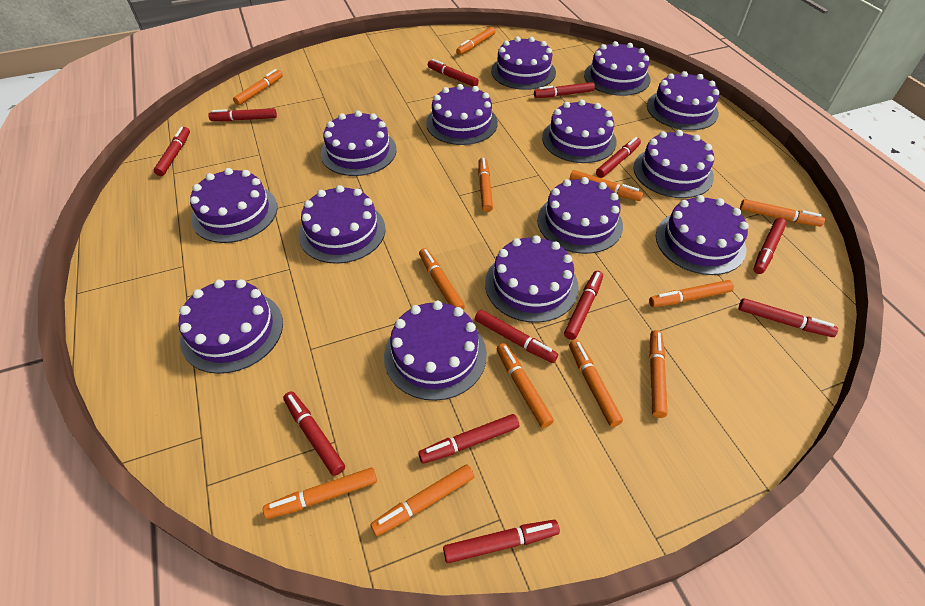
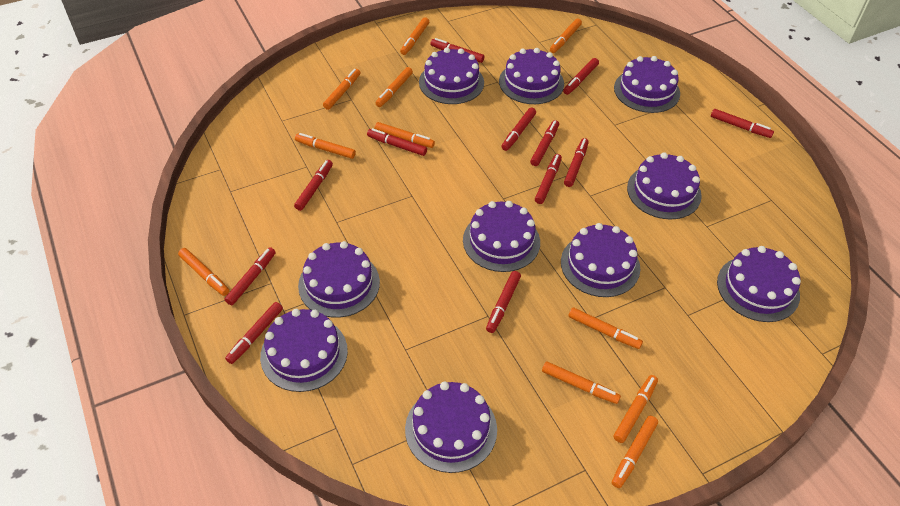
orange marker: [233,69,283,106] [263,467,377,519] [370,464,474,536] [419,248,465,310] [456,27,496,55] [478,158,493,212] [497,343,554,428] [569,340,623,427] [570,170,643,201] [649,280,734,307] [649,330,668,418] [740,199,825,227] = 12 -> [178,248,229,296] [295,133,356,159] [323,69,360,110] [375,122,435,148] [376,67,413,107] [400,17,429,55] [542,362,621,404] [550,19,582,53] [568,307,643,349] [612,416,658,488] [613,375,658,443] = 11
purple cake: [179,279,283,374] [190,168,278,243] [299,185,385,264] [321,111,397,176] [384,301,487,401] [426,84,498,145] [485,235,579,323] [491,36,556,90] [537,177,623,254] [542,99,617,163] [584,41,650,96] [633,130,714,198] [647,71,720,130] [656,195,749,275] = 14 -> [260,309,348,392] [298,241,380,318] [405,381,497,473] [419,47,484,104] [463,201,540,272] [499,48,564,104] [561,223,640,297] [614,56,680,113] [627,152,702,220] [717,246,801,322] = 10

